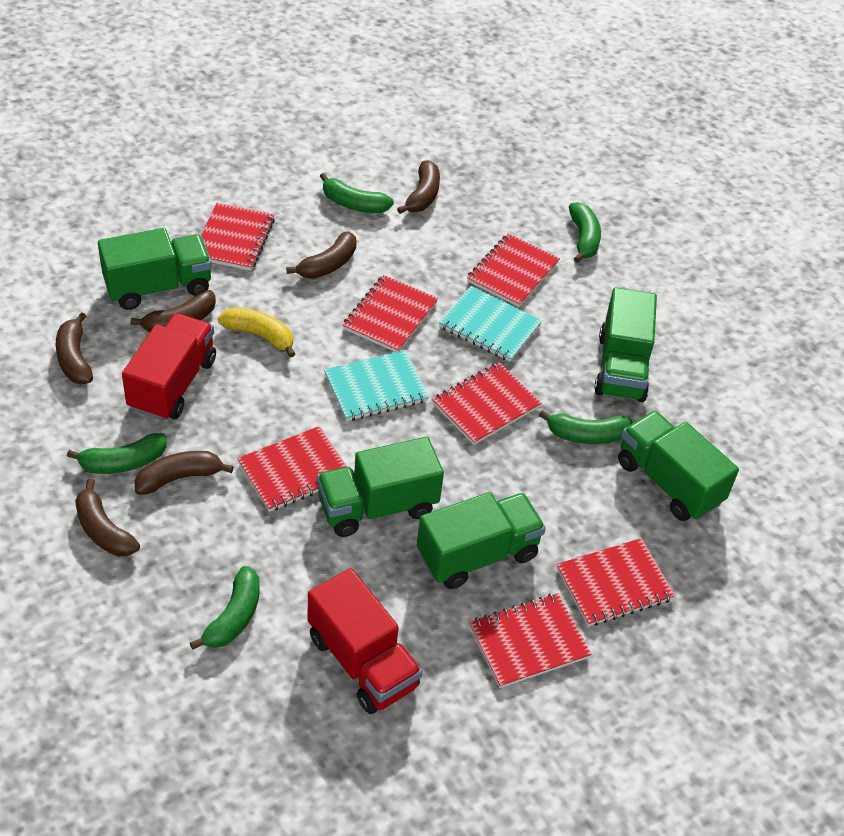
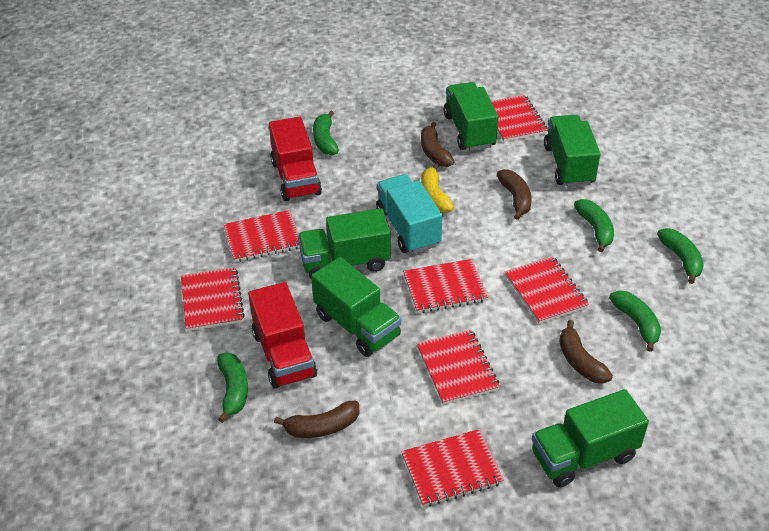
brown banana: [56,312,93,384] [75,479,140,556] [130,290,216,332] [134,451,234,495] [286,231,357,279] [397,160,440,214] = 6 -> [274,401,359,438] [421,122,454,167] [497,169,532,220] [559,320,613,384] = 4
turquoise notebook: [324,350,429,421] [439,286,542,362] = 2 -> none = 0
turquoise truck: none = 0 -> [376,174,443,254] = 1

